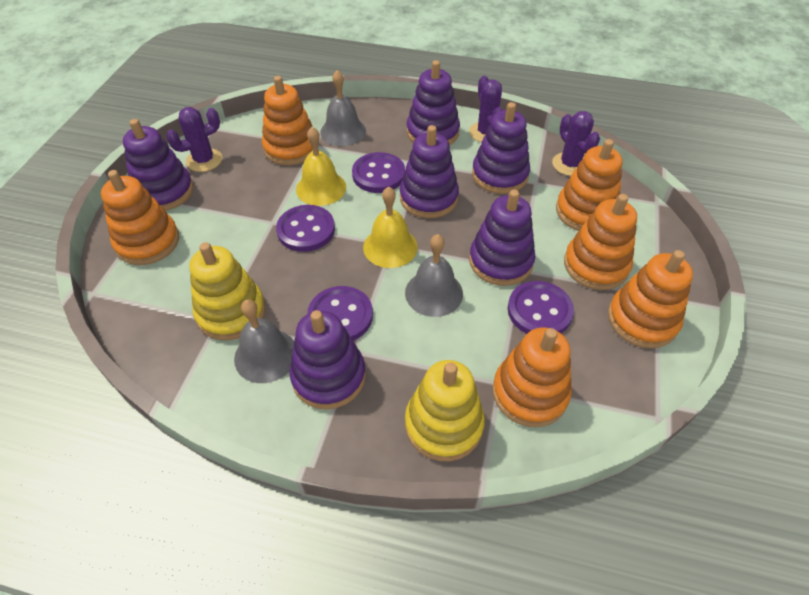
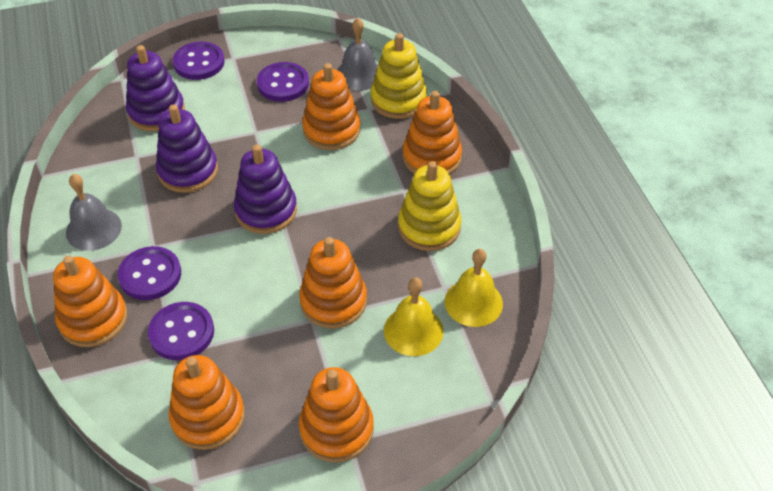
grey bell: [234,300,294,383] [320,70,366,146] [405,234,463,317] = 3 -> [66,174,122,251] [337,18,378,91] = 2
purple cactus: [166,107,222,172] [469,76,502,142] [552,111,600,176] = 3 -> none = 0
purple stacking toy: [123,119,193,211] [289,310,366,409] [400,125,459,218] [407,60,460,145] [469,189,536,286] [472,102,530,194] = 6 -> [126,45,185,131] [156,104,218,193] [234,145,297,234] = 3

